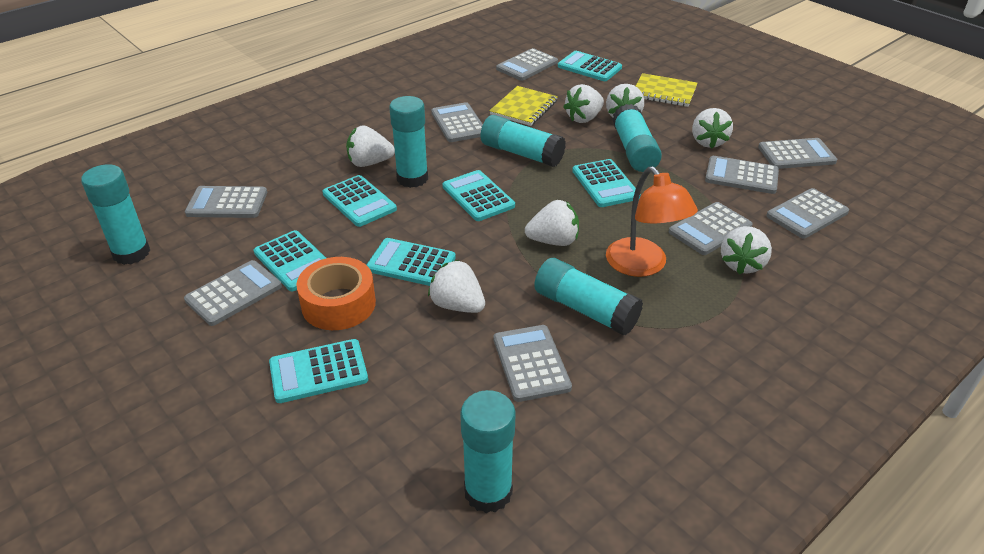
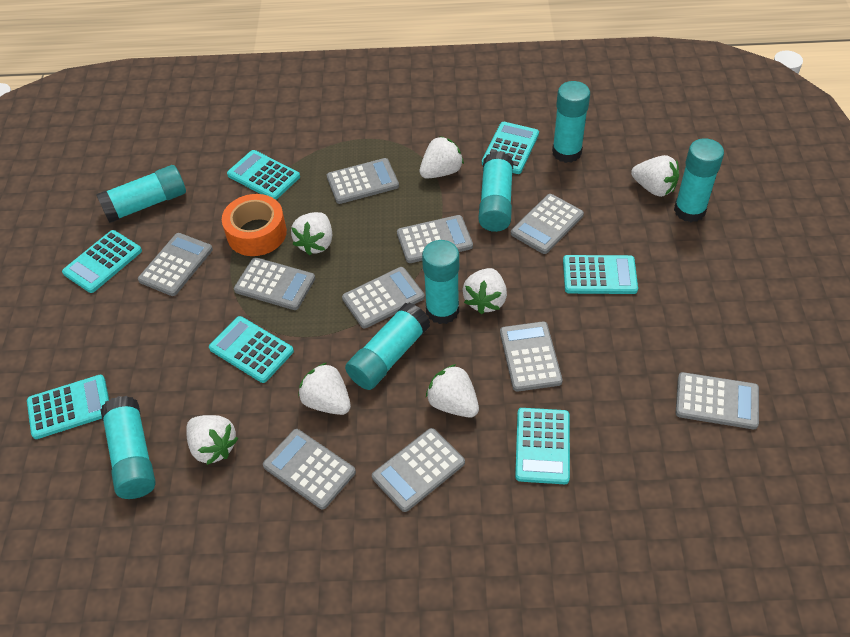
grey calculator: [184,260,282,326] [185,186,267,218] [431,102,483,142] [493,325,572,402] [496,48,558,81] [669,202,753,255] [705,156,779,194] [758,138,837,169] [766,188,849,239] = 9 -> [138,233,213,296] [234,257,315,310] [263,429,356,509] [327,158,399,204] [342,267,425,328] [372,428,465,512] [397,215,473,263] [500,321,563,392] [511,194,584,254] [676,372,759,429] = 10
orange lamp: [606,167,698,277] = 1 -> none = 0
turquoise glue stick: [81,164,150,265] [389,96,428,188] [460,390,516,513] [481,115,566,167] [534,258,643,336] [612,104,662,172] = 6 -> [96,165,186,223] [101,396,156,499] [345,302,430,390] [422,240,459,324] [478,151,514,232] [552,81,590,163] [674,138,724,222] = 7
yellow notebook: [489,86,558,126] [636,73,697,107] = 2 -> none = 0

